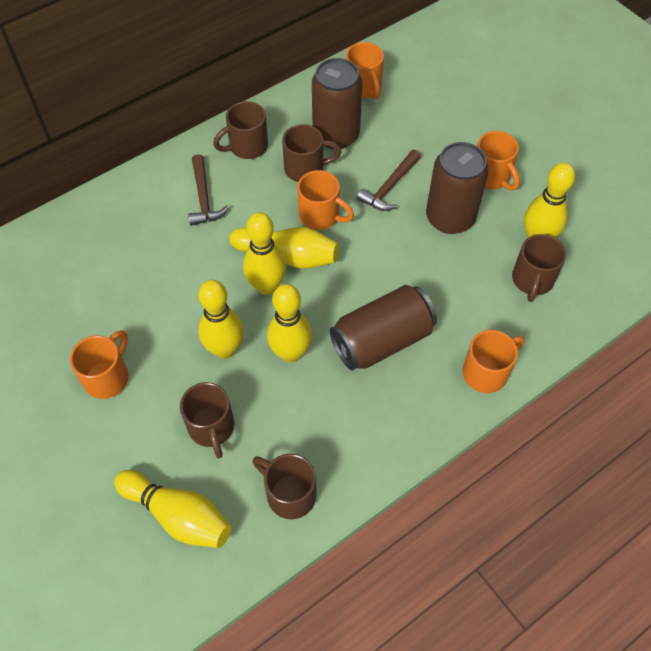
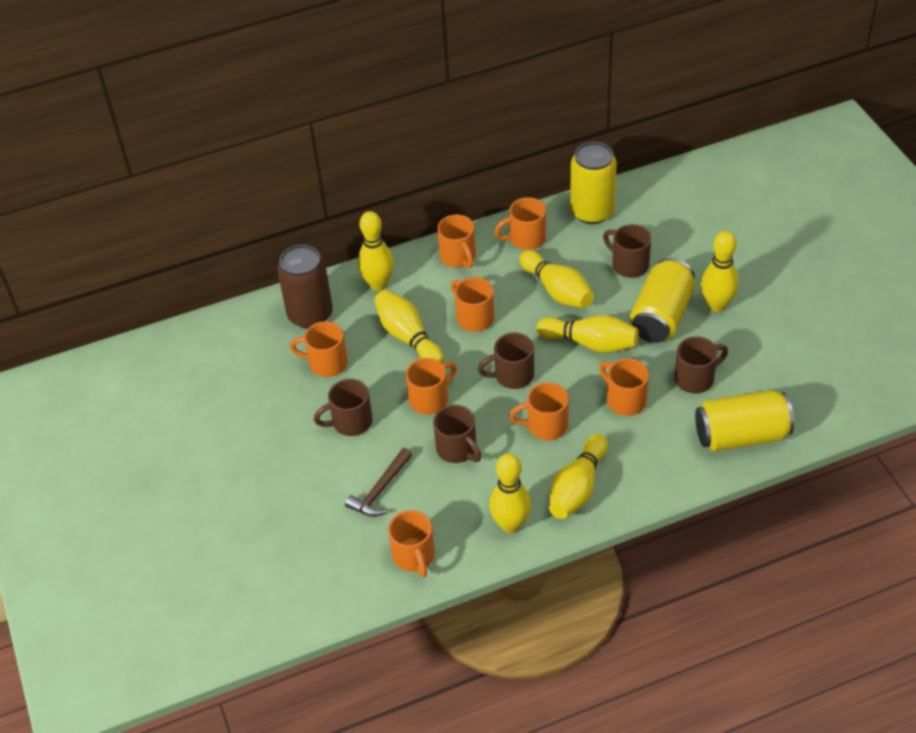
brown can: [312,58,363,149] [330,285,437,371] [426,142,489,234] = 3 -> [277,245,333,329] = 1
brown hammer: [188,154,229,226] [357,150,421,211] = 2 -> [345,448,412,517] = 1
orange mug: [70,330,129,399] [297,170,354,230] [346,42,384,99] [463,330,524,393] [477,131,520,190] = 5 -> [290,321,348,377] [388,510,435,577] [406,358,457,415] [437,215,476,268] [451,277,494,332] [494,197,546,250] [509,382,569,440] [599,358,649,416] = 8
yellow bowling pin: [114,470,231,548] [198,280,244,359] [229,227,339,269] [243,212,286,295] [267,284,312,363] [524,163,575,238] = 6 -> [358,211,394,291] [374,290,444,363] [489,453,531,533] [519,250,594,308] [536,315,639,353] [549,434,608,519] [701,231,739,312] = 7
yellow can: none = 0 -> [570,142,617,224] [630,258,695,343] [695,390,794,452] = 3

